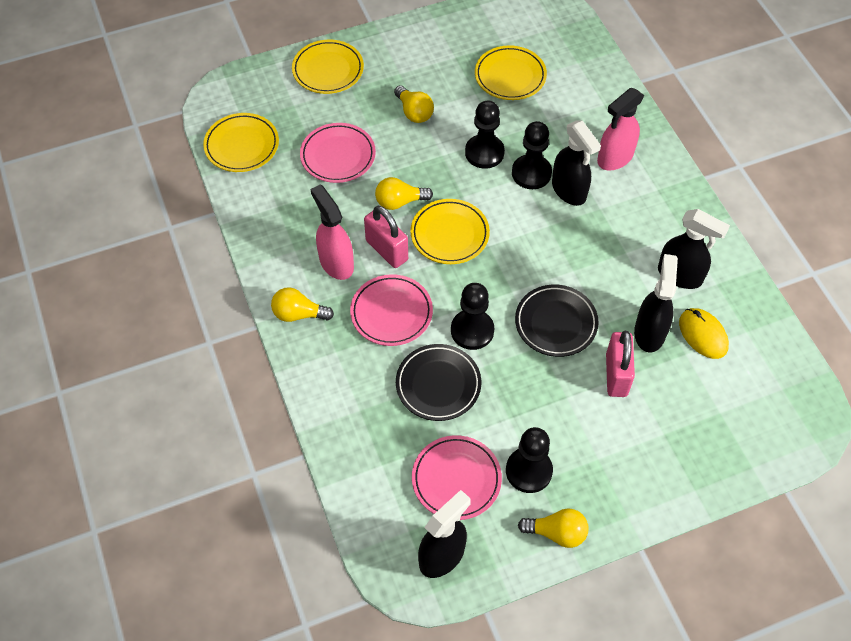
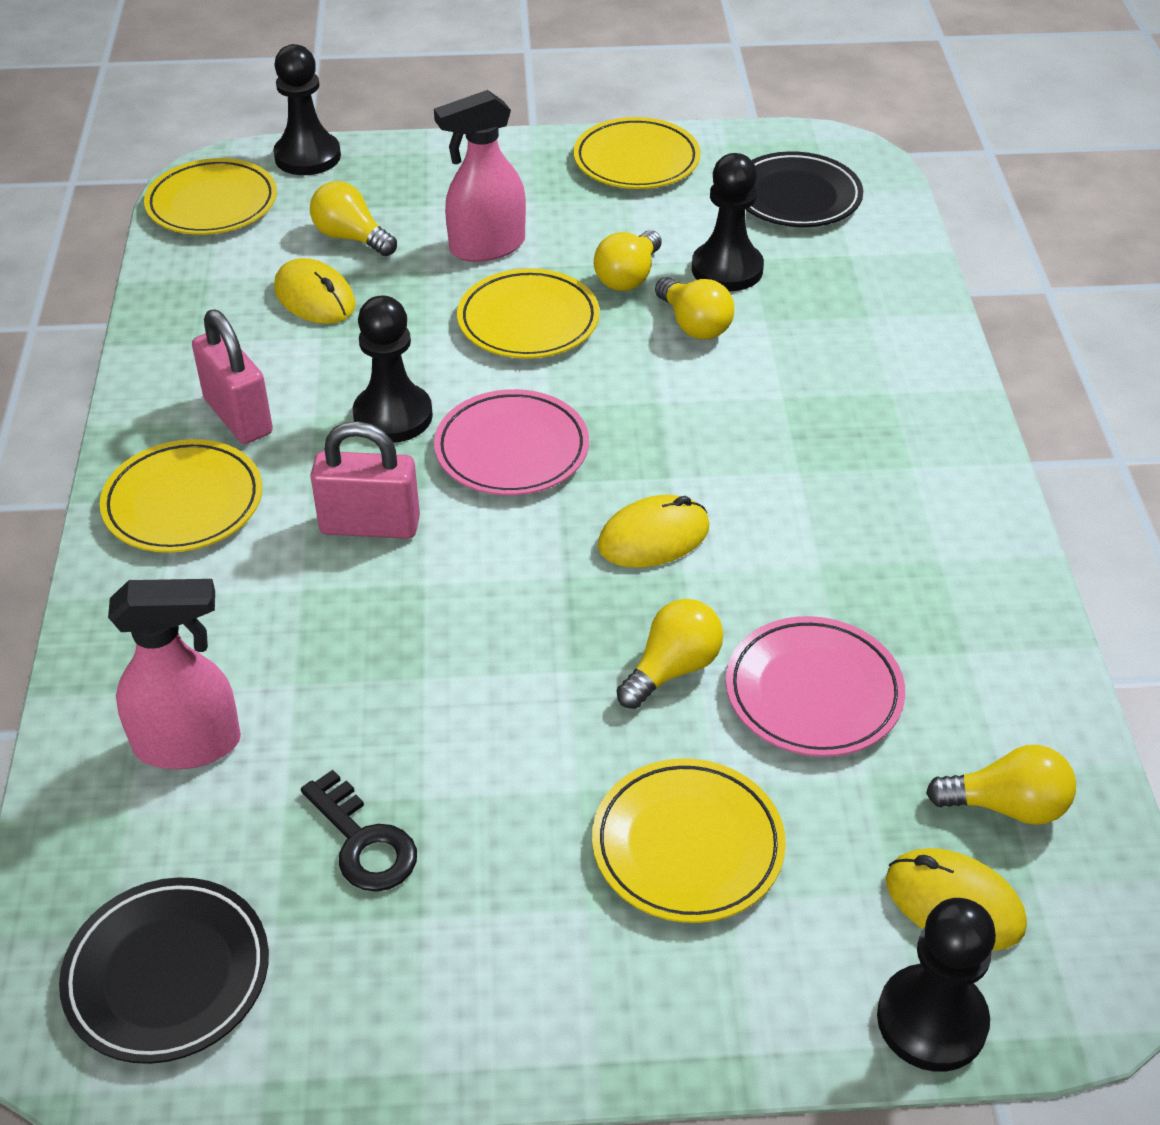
black key: none = 0 -> [301,770,417,892] = 1
black spray bottle: [418,490,471,578] [552,120,601,206] [634,254,678,352] [658,209,730,289] = 4 -> none = 0
pink plate: [300,123,376,183] [350,274,433,346] [412,435,502,520] = 3 -> [434,389,589,495] [726,616,905,757] = 2
yellow light bulb: [271,287,334,322] [375,177,433,210] [394,86,434,123] [518,508,588,548] = 4 -> [310,181,397,256] [594,230,662,291] [616,599,723,709] [655,277,734,339] [926,745,1076,825] = 5
yellow mouse: [679,308,729,359] = 1 -> [274,258,356,324] [598,495,709,567] [886,848,1027,951] = 3
yellow plate: [203,113,279,172] [292,40,364,94] [410,199,490,264] [475,45,547,100] = 4 -> [100,439,262,553] [144,158,277,235] [457,268,600,359] [573,117,701,189] [592,758,786,923] = 5

